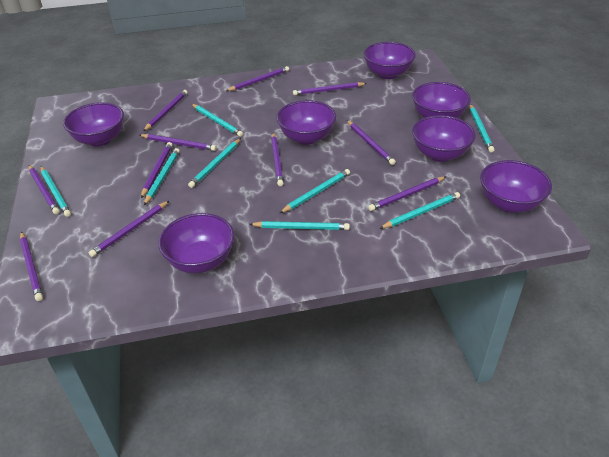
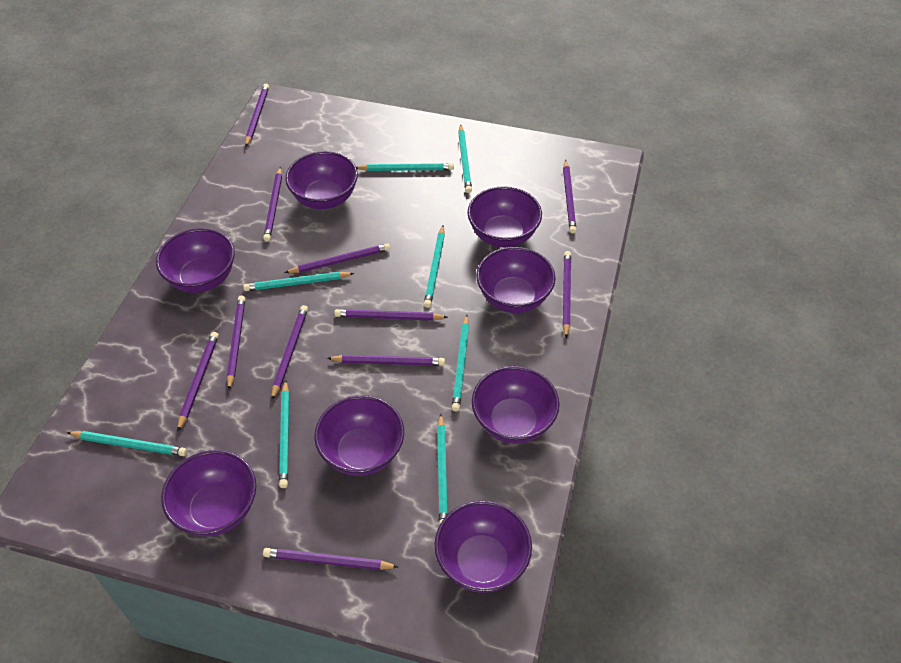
purple bowl: [63,102,124,146] [158,213,234,273] [277,100,336,145] [364,42,416,79] [412,82,471,118] [412,115,476,162] [480,160,552,213] = 7 -> [156,228,235,293] [161,450,256,537] [285,151,358,209] [314,395,404,476] [435,500,532,593] [467,186,542,248] [472,366,560,444] [476,247,556,313] = 8

